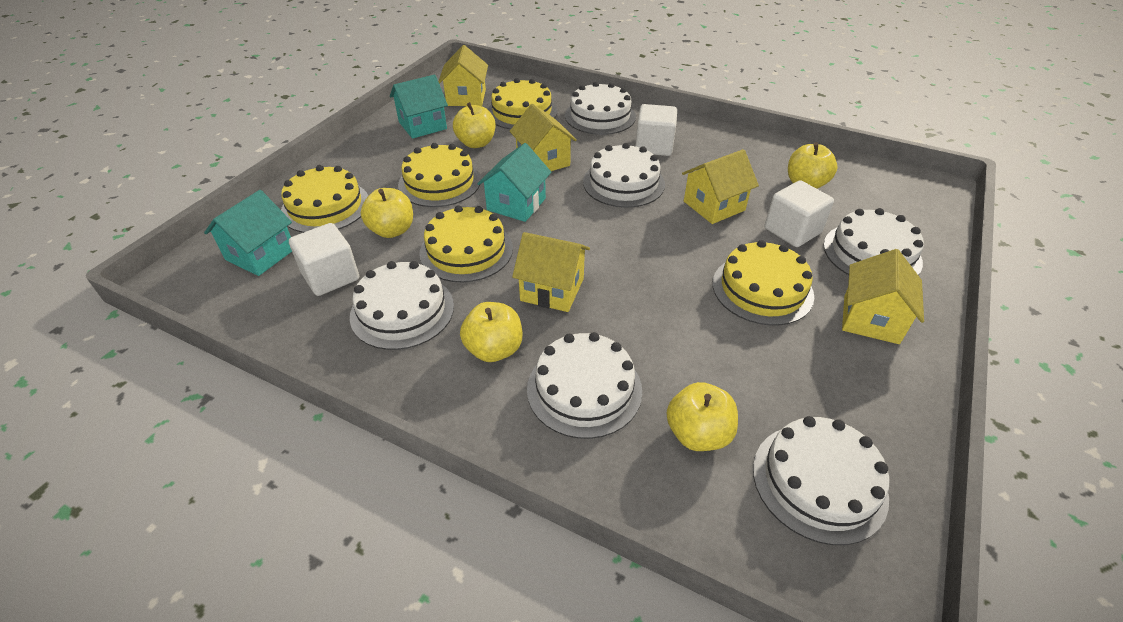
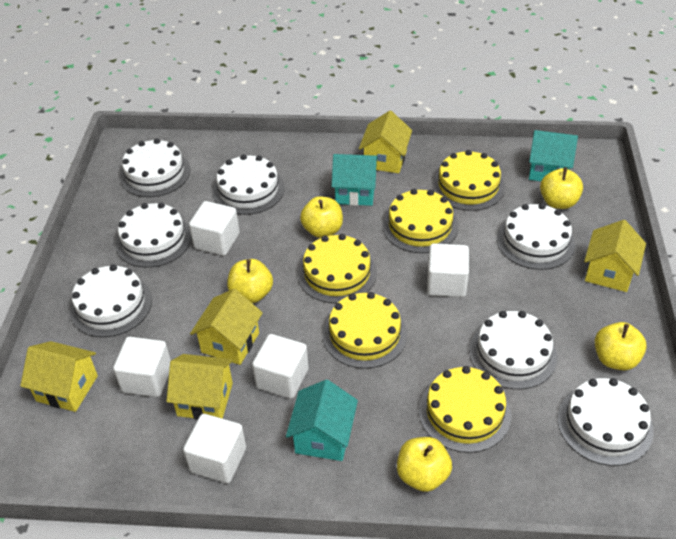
white cake: [350,261,454,350] [527,332,642,439] [565,82,636,135] [583,143,665,208] [753,416,890,545] [823,208,924,275] = 6 -> [70,264,152,337] [115,203,192,268] [119,138,190,197] [213,154,285,215] [469,311,557,389] [497,203,575,270] [558,378,654,466] = 7
white cube: [289,223,359,296] [635,104,677,156] [765,180,834,247] = 3 -> [113,337,171,397] [183,414,246,483] [189,201,240,256] [252,334,309,399] [427,243,469,297] = 5

